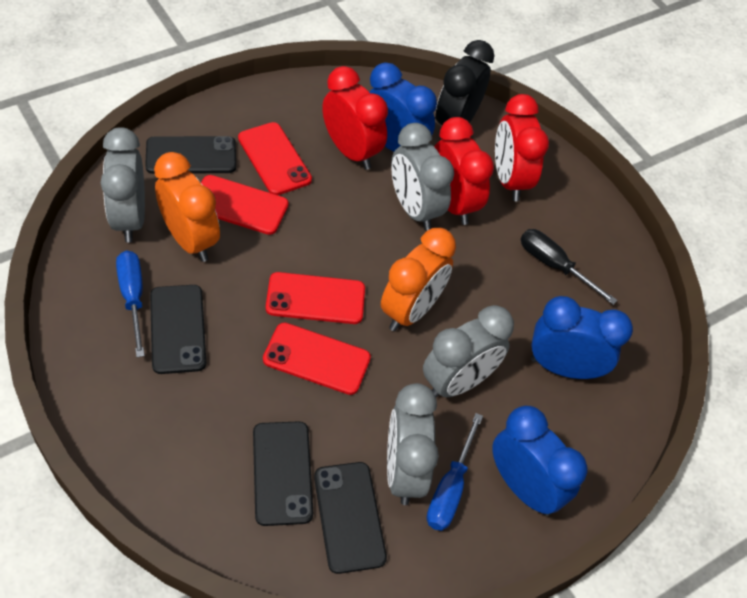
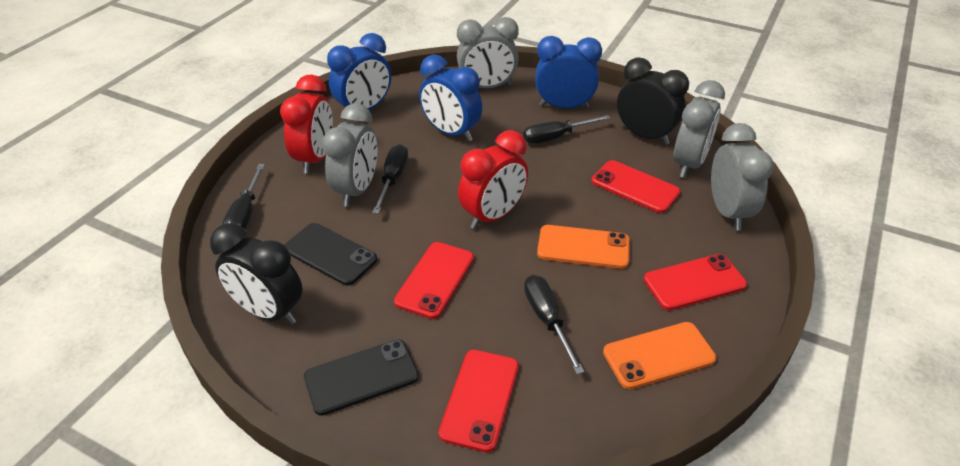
black clock: [436,40,494,125] = 1 -> [210,223,303,325] [617,57,689,145] = 2
black phone: [145,136,236,174] [150,285,206,374] [253,421,313,526] [314,462,387,574] = 4 -> [284,223,377,285] [304,340,419,416] = 2
black screwdriver: [520,229,618,305] = 1 -> [222,164,265,230] [372,144,408,214] [523,115,611,144] [524,275,584,374] = 4
blue screwdriver: [116,251,145,357] [427,413,483,531] = 2 -> none = 0
orange clock: [154,152,220,262] [381,228,456,331] = 2 -> none = 0
orange phone: none = 0 -> [537,225,630,269] [603,322,716,390] = 2
red clock: [322,66,388,170] [434,117,494,225] [495,94,549,201] = 3 -> [280,74,333,174] [458,130,528,229] = 2

